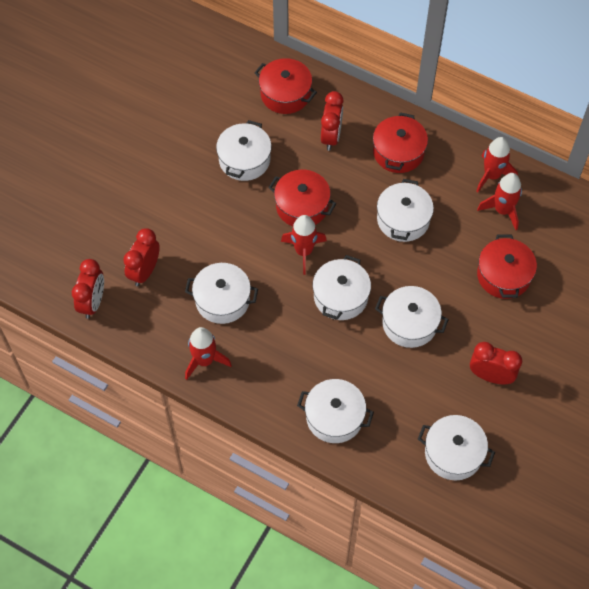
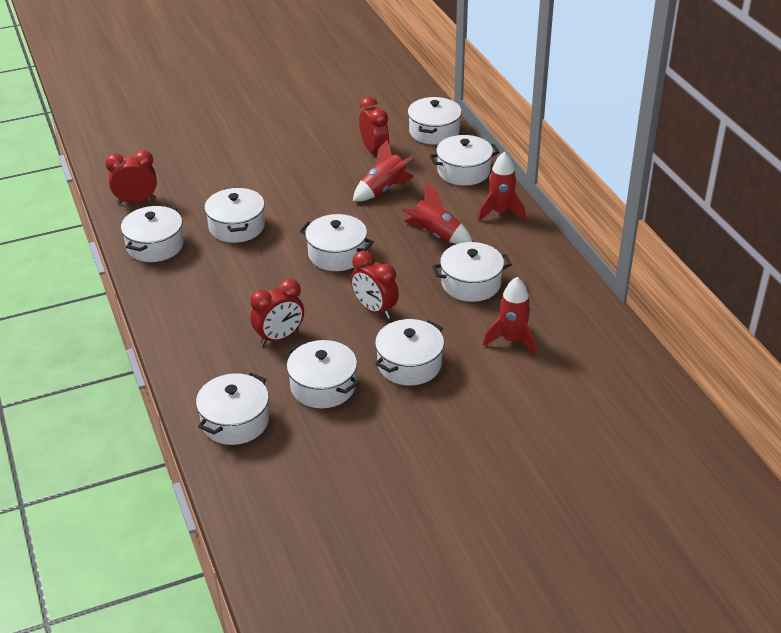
red pot: [255,58,317,114] [269,170,337,226] [373,112,428,173] [477,235,537,299] = 4 -> none = 0
white pot: [185,263,258,324] [216,120,272,181] [297,379,374,443] [312,255,371,320] [375,286,449,348] [377,179,434,242] [418,415,495,480] = 7 -> [121,205,184,262] [196,373,269,445] [204,187,265,243] [286,340,359,408] [300,214,374,271] [375,319,444,386] [408,97,462,145] [429,135,500,186] [432,242,512,302] = 9

